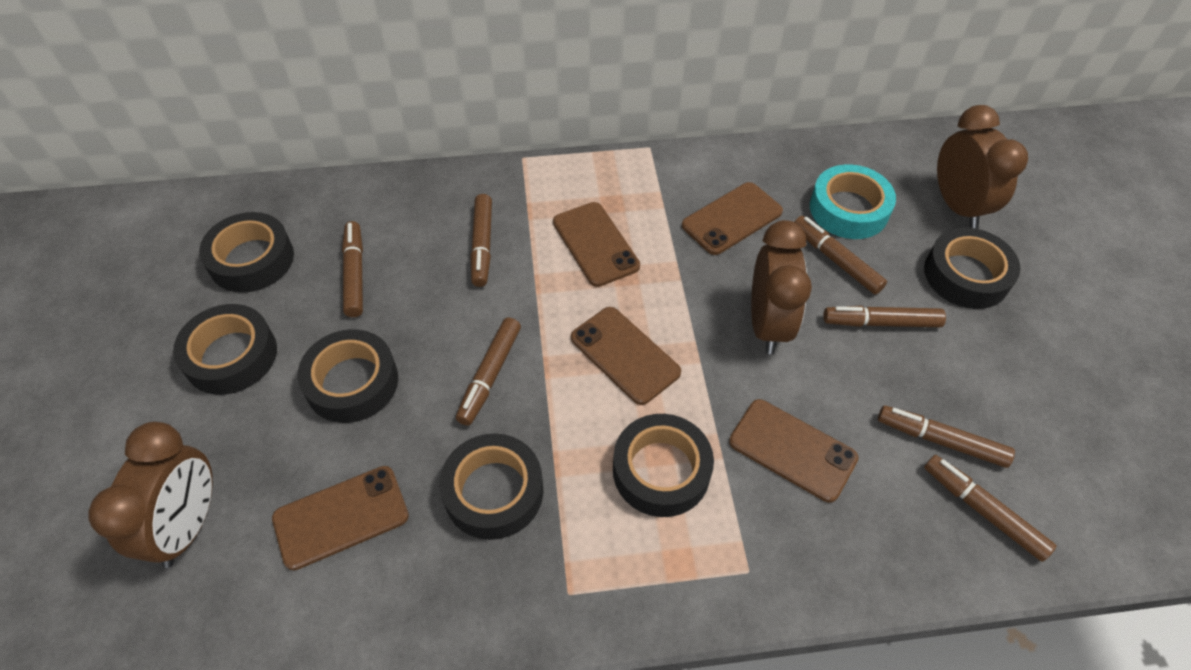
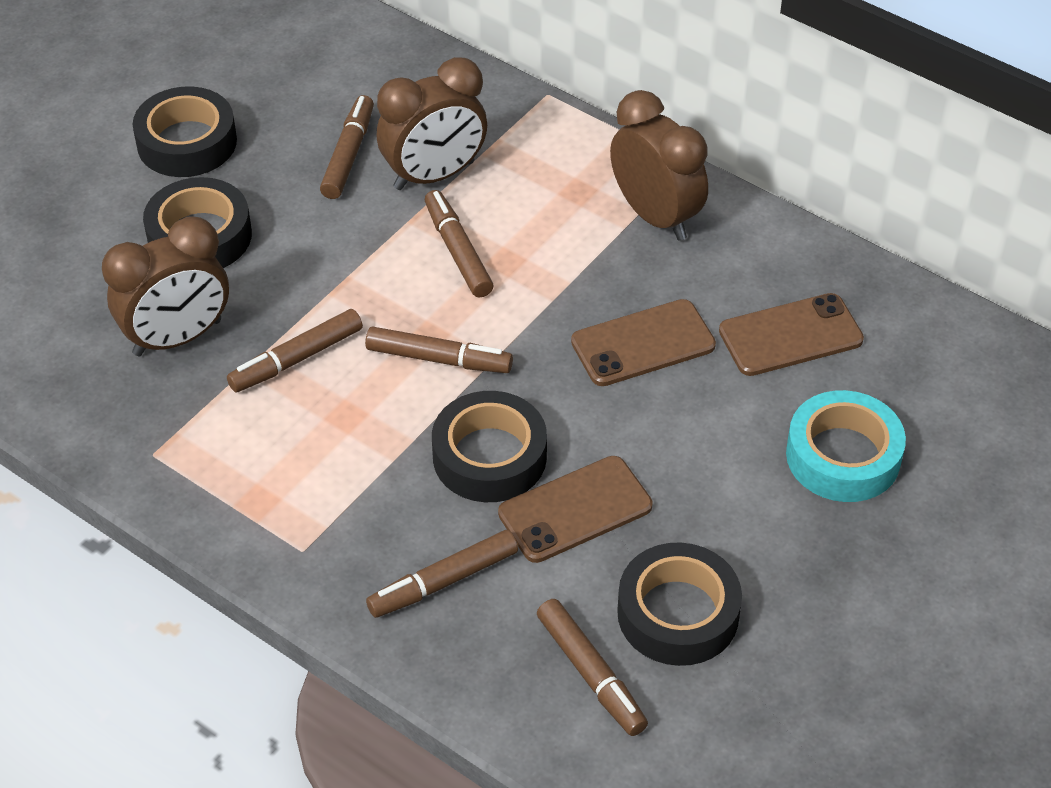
black tape: [173,304,277,395] [199,212,294,293] [298,329,398,423] [440,433,543,540] [613,414,714,517] [924,228,1020,309] = 6 -> [133,86,237,177] [143,177,252,268] [432,391,547,502] [617,542,742,666] = 4
brown marker: [342,221,363,317] [456,317,521,426] [470,194,492,287] [795,216,887,295] [823,306,946,327] [878,405,1015,468] [924,455,1056,562] = 7 -> [227,309,363,392] [320,95,374,199] [365,326,513,373] [366,530,518,618] [425,190,494,298] [537,599,648,736] = 6
brown phone: [272,466,409,570] [553,202,640,287] [571,307,681,405] [682,182,783,255] [729,399,859,503] = 5 -> [498,456,653,563] [571,299,716,386] [719,293,864,376] = 3

